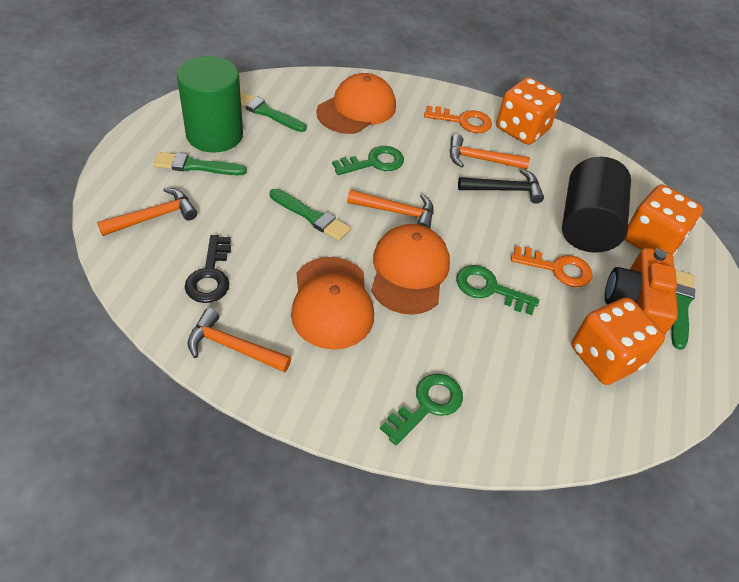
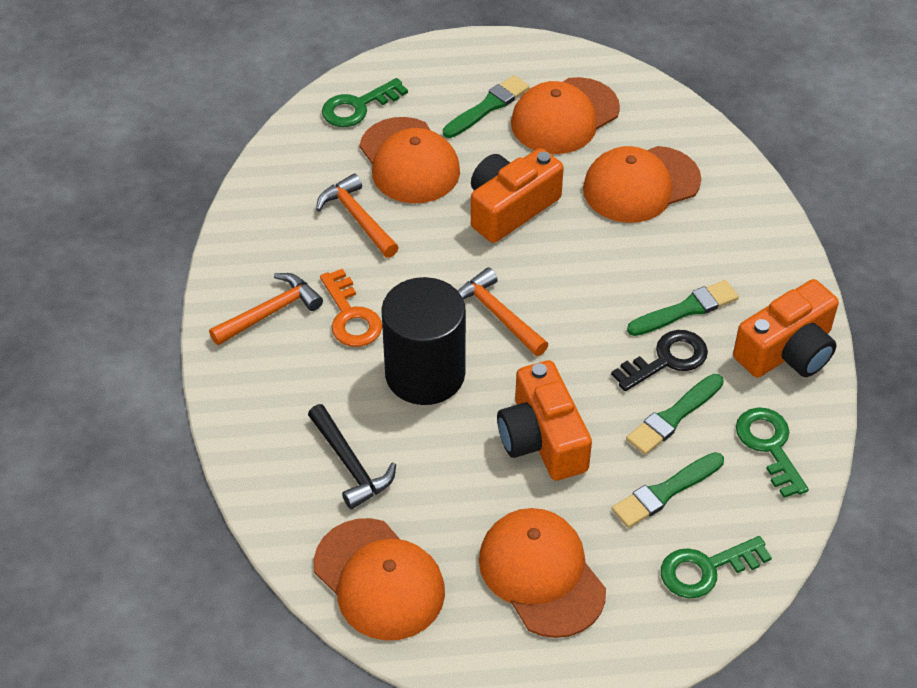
green cylinder: [177,56,243,153] = 1 -> none = 0
orange camera: [605,248,678,335] = 1 -> [471,148,564,243] [497,360,592,481] [733,279,839,378] = 3
orange cap: [291,257,374,350] [316,73,396,134] [371,224,450,315] = 3 -> [314,518,445,641] [359,117,460,203] [479,508,606,638] [511,77,620,154] [583,146,701,223] = 5
orange dice: [496,77,562,145] [572,297,665,385] [625,184,703,256] = 3 -> none = 0
orange hammer: [97,188,197,236] [188,308,291,372] [347,190,434,228] [450,134,530,169] = 4 -> [209,273,323,345] [316,173,399,258] [458,268,549,356] = 3
orange key: [424,105,492,133] [511,246,593,287] = 2 -> [320,269,382,347] = 1

